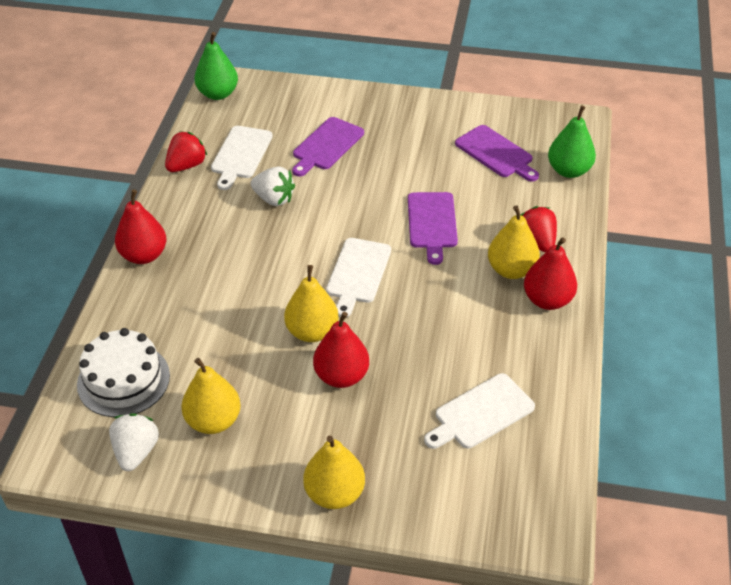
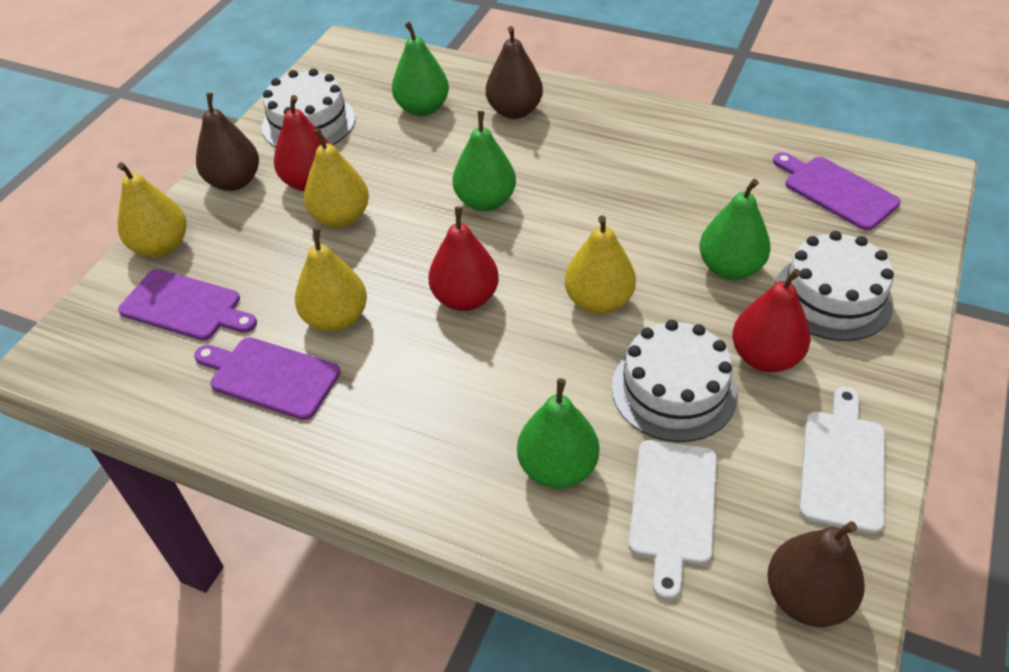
brown pear: none = 0 -> [196,93,259,191] [486,26,543,119] [767,521,865,627] = 3
green pear: [194,32,238,100] [548,105,596,178] = 2 -> [392,22,449,116] [453,111,516,211] [517,378,599,488] [699,179,771,280] = 4
red strawberry: [165,131,207,172] [521,206,557,252] = 2 -> none = 0
white cake: [77,328,170,417] = 1 -> [262,68,355,147] [612,320,738,442] [775,231,894,341] = 3
white cutting board: [211,126,273,190] [326,238,391,317] [424,373,535,449] = 3 -> [629,440,717,600] [799,387,885,534] = 2
white strawberry: [109,414,159,471] [250,167,295,206] = 2 -> none = 0

